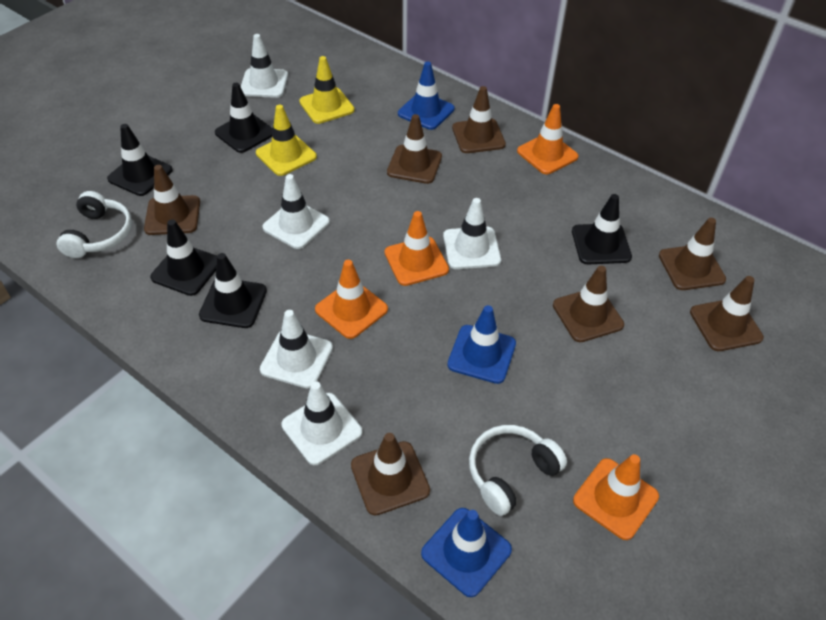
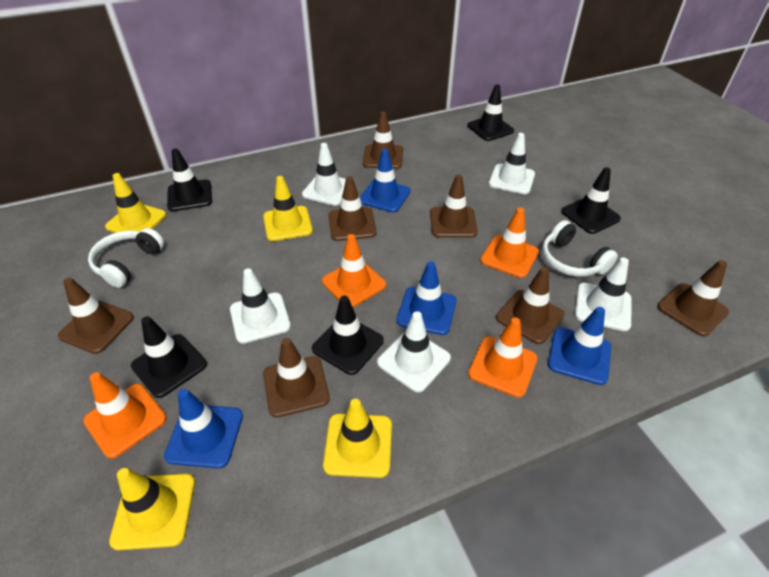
blue traffic cone: [398,61,455,130] [421,508,512,597] [447,305,516,384] = 3 -> [164,389,243,468] [360,149,411,212] [397,261,457,335] [548,307,611,385] = 4
yellow traffic cone: [256,105,317,176] [299,56,355,124] = 2 -> [105,173,166,233] [109,468,195,550] [263,176,313,241] [323,399,392,478] = 4

